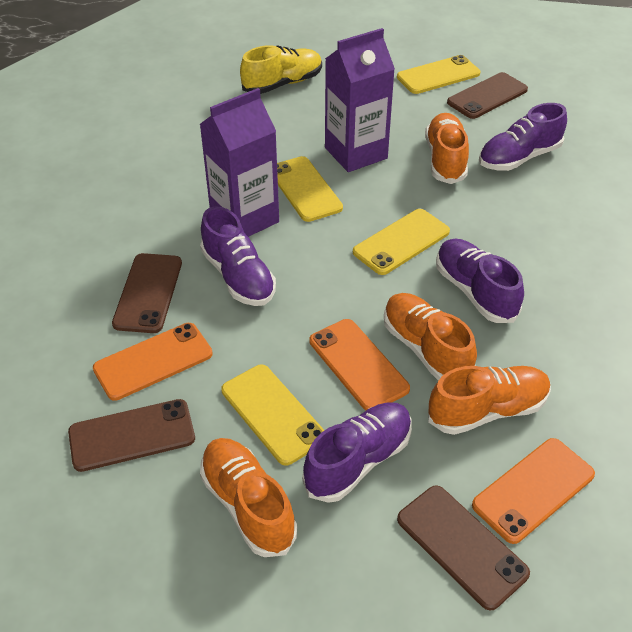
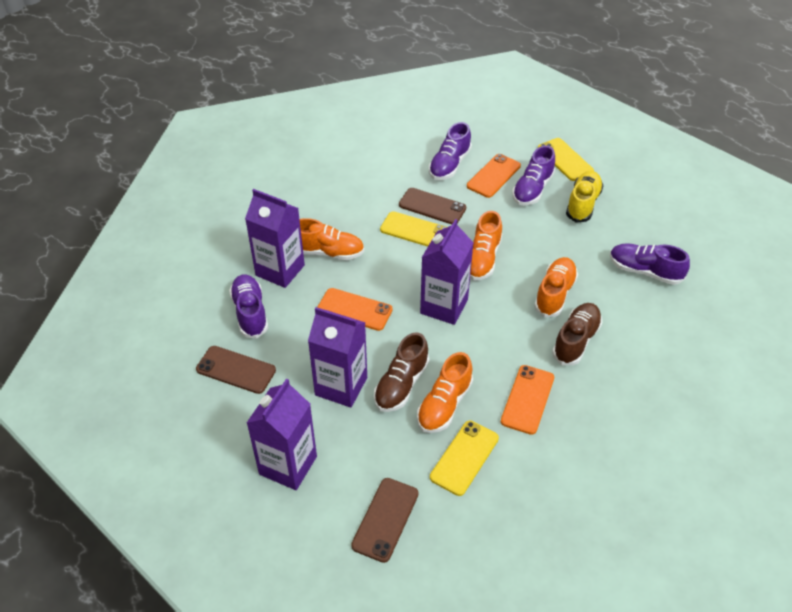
brown phone: [68,399,195,472] [112,253,182,333] [397,485,530,610] [447,72,528,119] = 4 -> [196,346,276,394] [351,478,419,563] [399,188,466,224] = 3
brown shoe: none = 0 -> [374,332,429,412] [552,303,602,365] = 2
purple carton: [200,88,279,237] [325,28,395,172] = 2 -> [245,189,305,288] [247,379,317,490] [308,307,367,408] [420,219,474,325] = 4
yellow phone: [221,364,325,466] [277,156,343,222] [353,209,450,275] [397,55,481,94] = 4 -> [380,211,447,247] [430,420,499,496] [538,138,594,181] = 3

